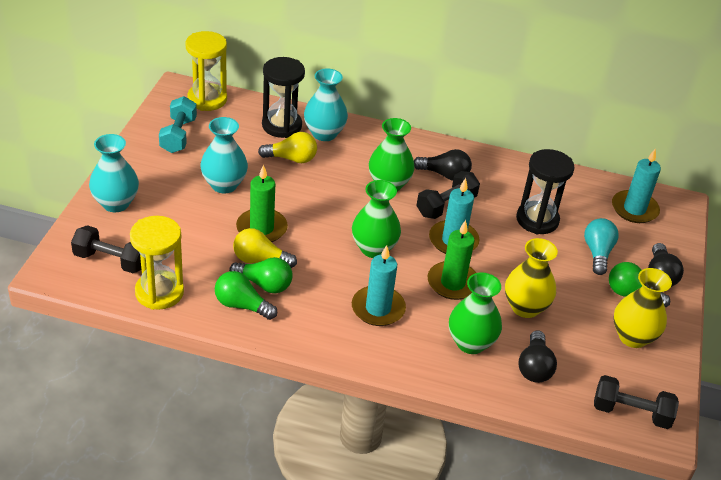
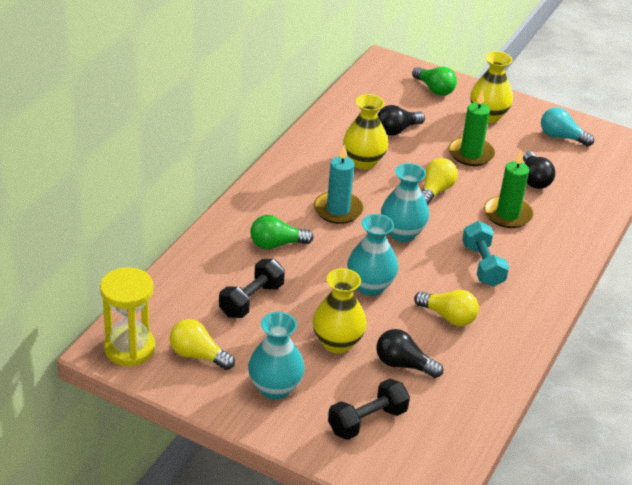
black dumbbell: [71,225,141,273] [416,171,480,219] [594,375,679,429] = 3 -> [219,259,285,318] [328,379,410,440] = 2
black hourglass: [262,57,305,138] [516,149,575,235] = 2 -> none = 0
green light bulb: [215,271,277,320] [229,257,292,293] [609,262,670,307] = 3 -> [250,215,314,250] [412,67,457,96] = 2
green vase: [352,180,401,258] [369,118,415,191] [449,272,502,354] = 3 -> none = 0
turquoise candle: [352,245,406,326] [429,178,480,254] [612,148,661,223] = 3 -> [314,145,363,224] = 1
yellow hourglass: [130,216,184,310] [185,31,227,111] = 2 -> [100,267,155,366] = 1
yellow light bulb: [233,228,297,268] [258,132,317,163] = 2 -> [170,319,235,370] [414,290,479,326] [421,158,458,205] = 3
yellow vase: [505,238,558,318] [613,268,672,348] = 2 -> [313,268,367,354] [343,94,388,169] [470,51,513,123] = 3

